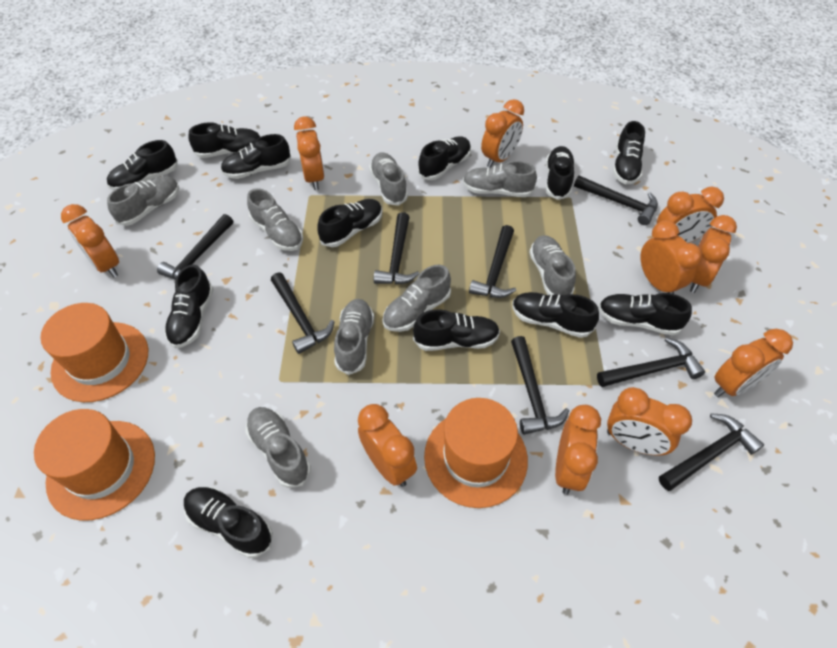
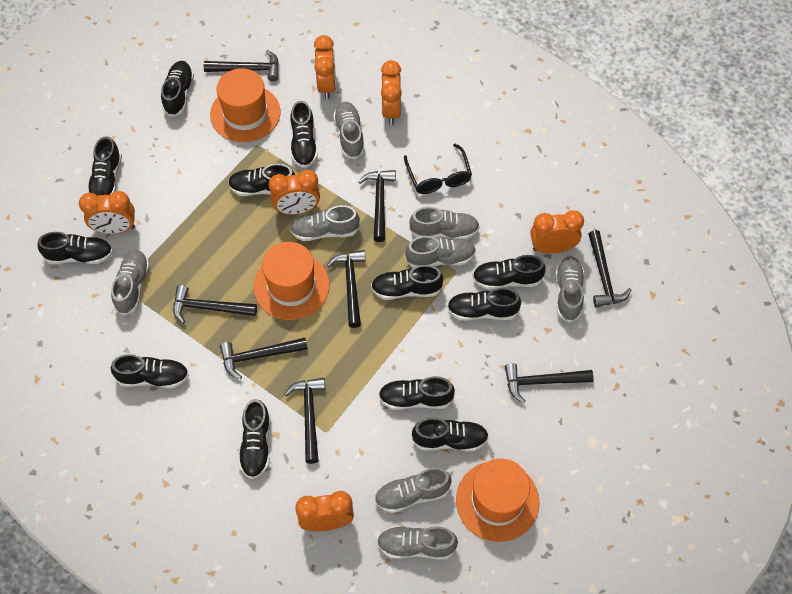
black glasses: none = 0 -> [404,144,472,194] = 1
orange clock: [61,204,119,277] [294,116,325,190] [358,404,417,487] [481,99,524,168] [555,405,601,495] [607,387,692,456] [640,220,702,294] [657,187,724,243] [690,215,737,293] [714,329,793,397] = 10 -> [79,191,135,234] [269,170,320,215] [295,491,354,531] [314,35,336,99] [381,60,402,125] [531,210,584,254] = 6

